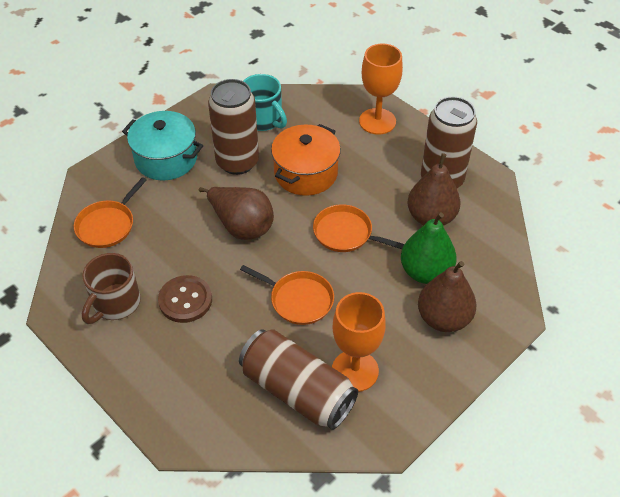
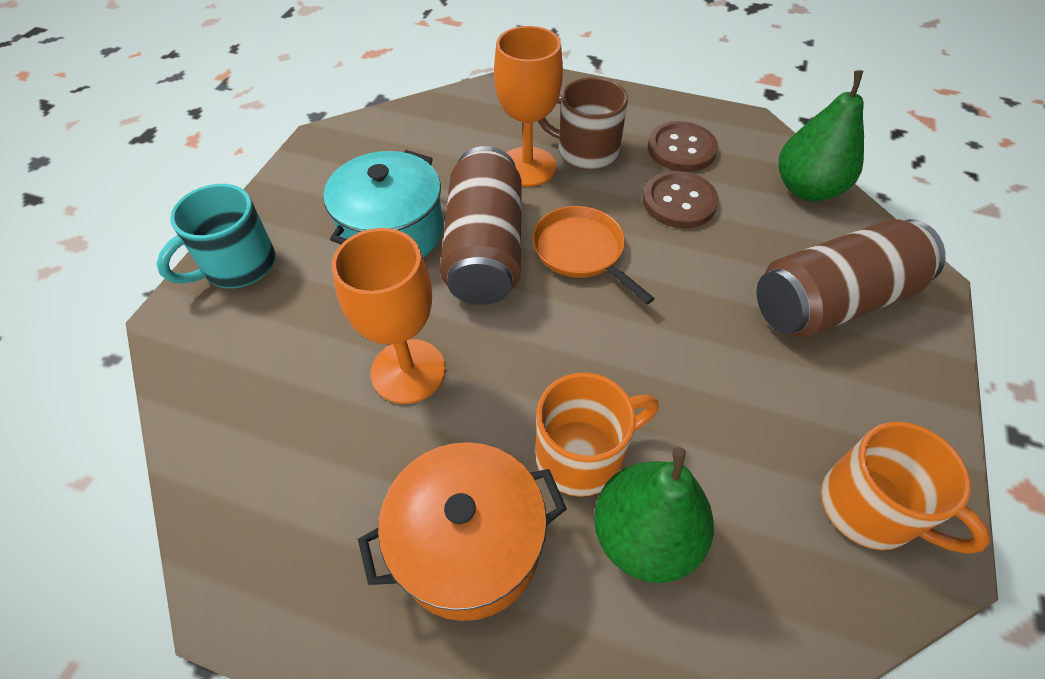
brown button: [158,275,212,323] = 1 -> [643,171,719,228] [648,121,718,172] = 2
brown can: [208,79,259,175] [239,329,358,430] [421,97,477,188] = 3 -> [440,146,522,305] [757,219,946,338] = 2
brown pear: [199,187,274,240] [407,153,461,226] [418,261,477,332] = 3 -> none = 0
green pear: [401,213,457,284] = 1 -> [594,447,714,583] [779,70,864,201] = 2
orange mug: none = 0 -> [535,373,659,497] [821,422,991,554] = 2
orange pan: [74,177,147,248] [240,265,334,325] [313,204,405,252] = 3 -> [532,206,655,304] = 1

